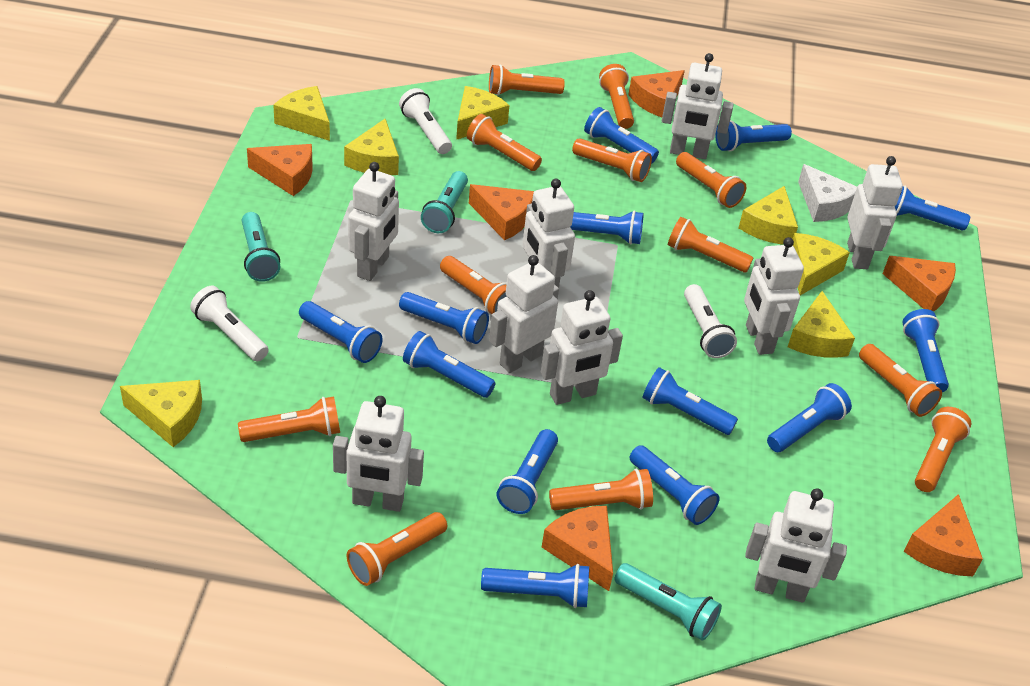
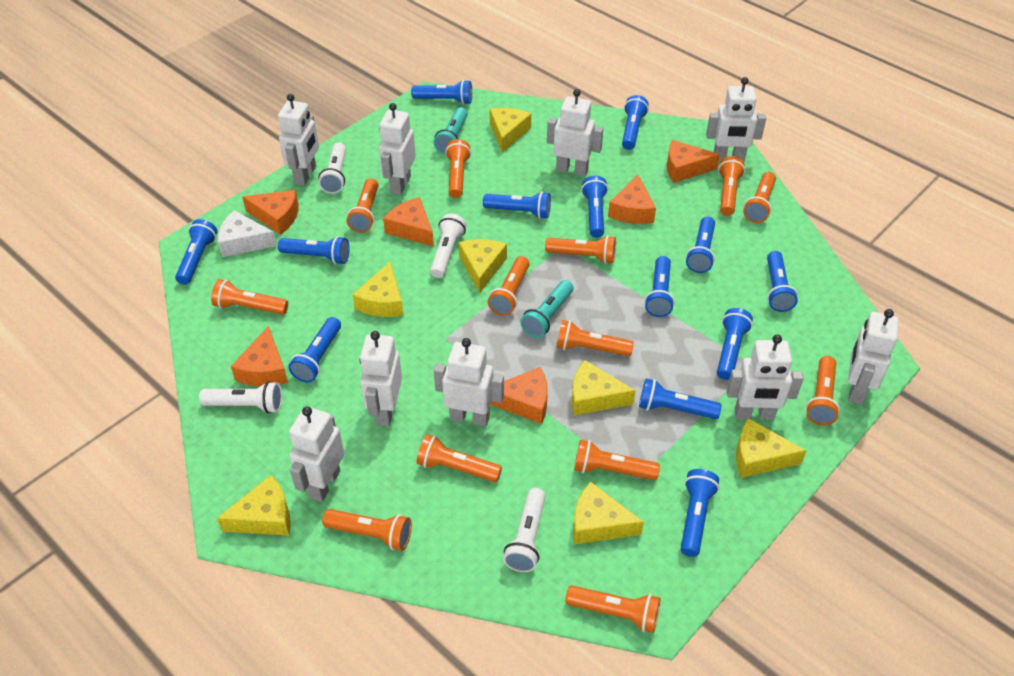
orange flashlight: [238,396,340,442] [347,512,447,586] [440,256,507,315] [467,114,542,171] [489,65,565,95] [549,469,653,510] [572,138,652,182] [599,64,634,129] [668,217,753,272] [676,152,746,208] [859,344,942,417] [915,407,971,492] = 12 -> [211,279,288,315] [322,509,412,551] [347,178,379,233] [416,434,502,482] [445,139,471,198] [488,256,530,316] [545,235,616,264] [556,320,634,357] [565,585,660,633] [574,440,660,480] [718,156,745,216] [743,172,776,223] [806,356,840,425] = 13
turquoise flashlight: [242,212,280,282] [421,171,468,233] [614,563,722,641] = 3 -> [433,107,468,154] [520,280,573,338] = 2
white flashlight: [190,286,269,361] [399,88,452,154] [684,284,737,358] = 3 -> [199,381,282,414] [318,142,346,194] [430,214,466,278] [503,488,546,572] = 4

